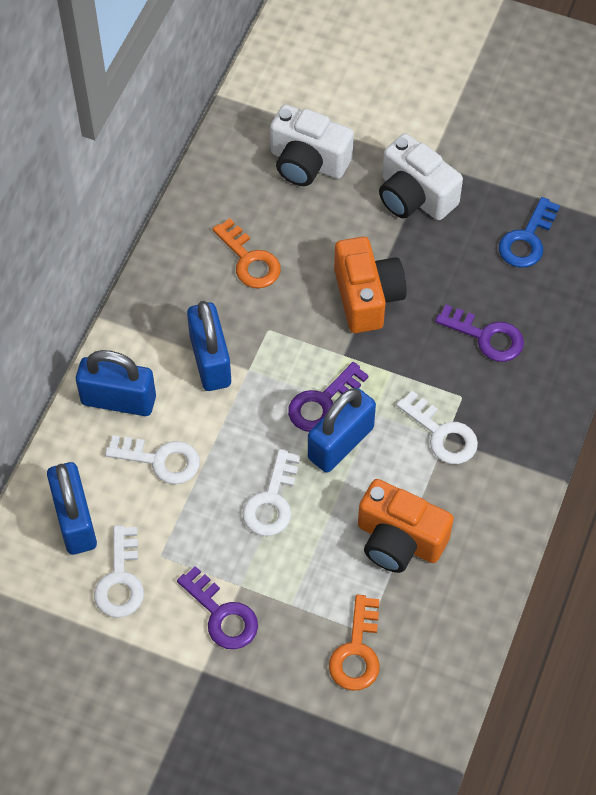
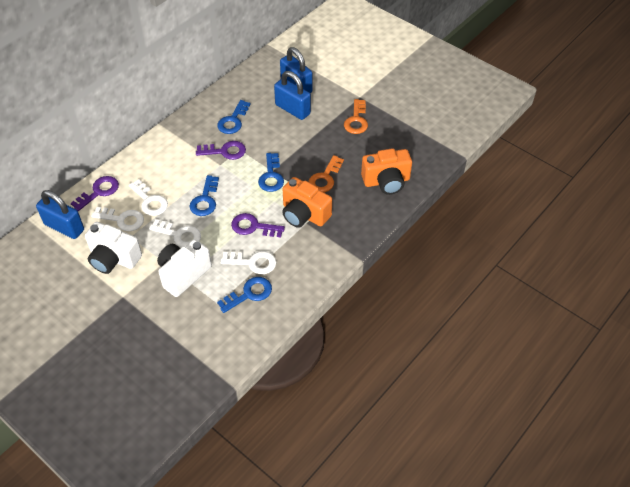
blue key: [499,197,560,268] = 1 -> [189,175,219,216] [217,100,251,134] [217,277,272,313] [258,153,284,192] = 4
blue padlock: [47,462,97,555] [76,350,156,416] [187,301,231,391] [308,388,376,473] = 4 -> [36,190,84,239] [274,71,311,120] [280,47,313,93] = 3

